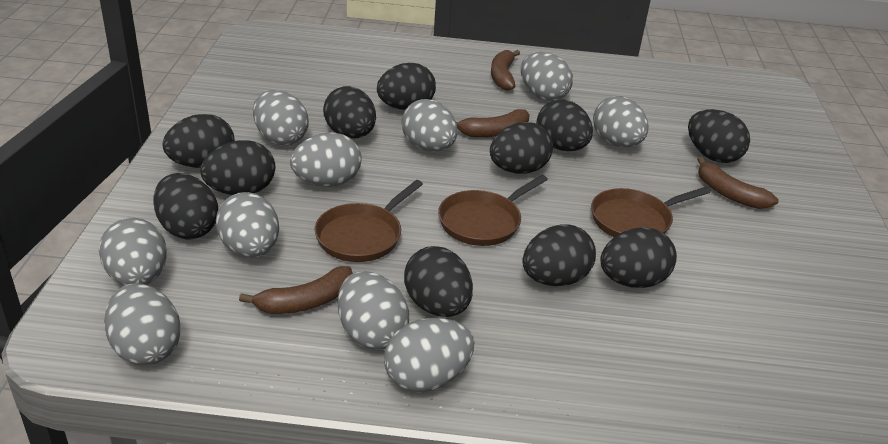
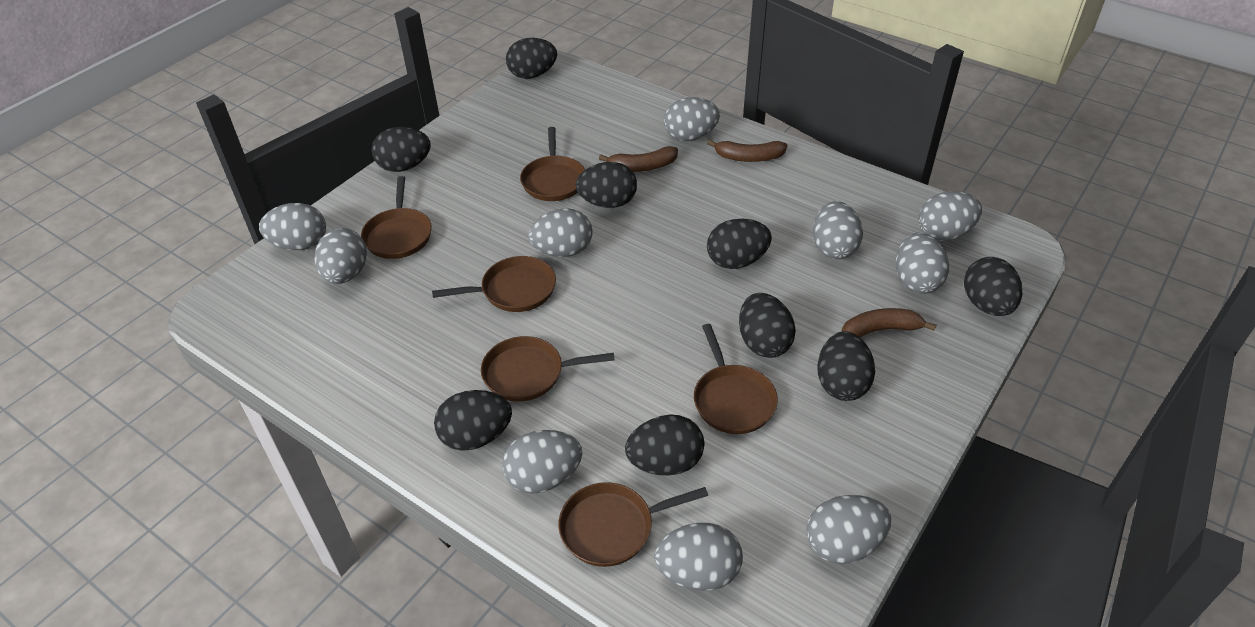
black egg: [153,173,218,239] [162,114,234,168] [200,140,275,195] [323,86,376,139] [377,63,436,110] [404,246,473,317] [490,122,553,174] [523,224,596,286] [536,99,593,151] [600,227,677,288] [688,109,750,163] = 11 -> [372,127,431,172] [434,390,512,451] [506,38,557,79] [576,162,637,208] [625,414,704,476] [707,219,772,269] [739,293,796,358] [817,331,875,401] [964,257,1022,316] = 9
brown banana: [239,266,353,314] [456,109,530,137] [491,50,520,91] [697,157,779,209] = 4 -> [599,146,678,172] [707,140,787,162] [841,308,937,338] = 3
brown pan: [314,180,423,262] [438,175,548,246] [591,187,710,237] = 3 -> [361,176,432,259] [432,256,556,312] [481,336,614,402] [520,127,585,201] [558,482,708,567] [694,324,778,434] = 6

